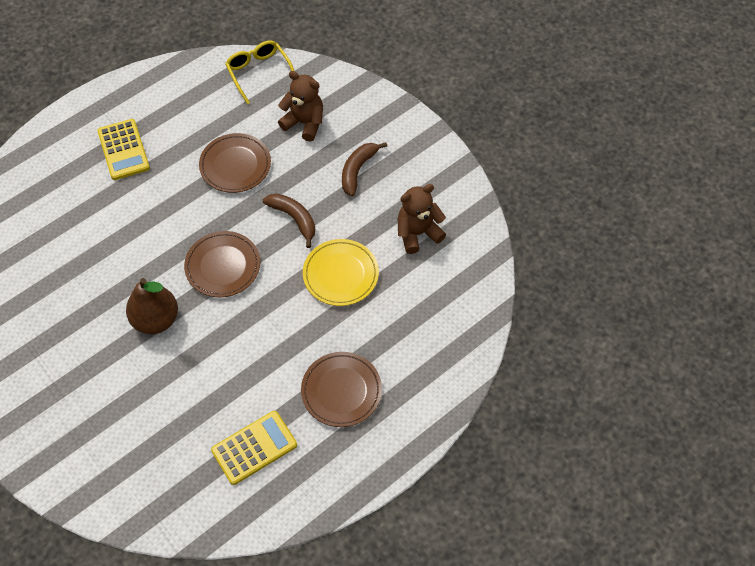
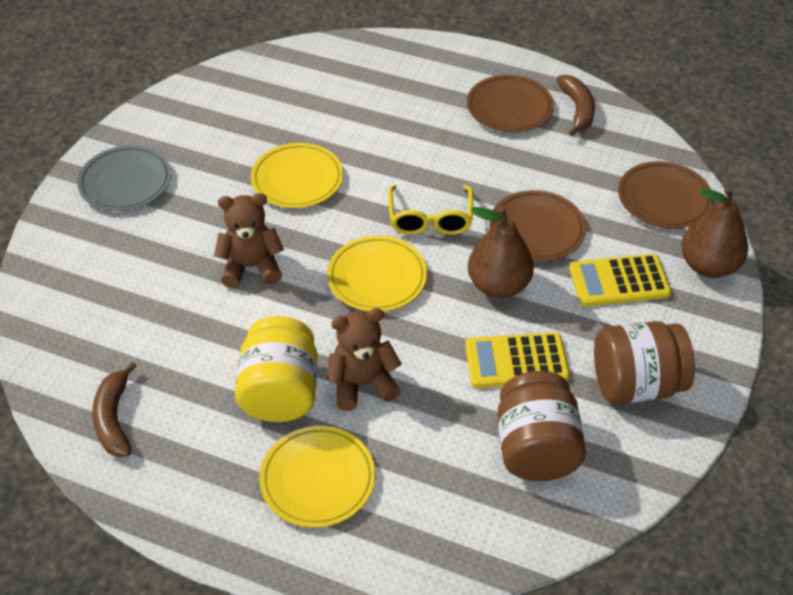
brown jar: none = 0 -> [497,371,586,481] [594,321,695,404] = 2
brown pear: [126,278,178,334] = 1 -> [468,206,534,298] [681,187,748,278] = 2
grey plate: none = 0 -> [77,145,171,211] = 1
yellow jar: none = 0 -> [235,316,318,422] = 1
yellow plate: [303,239,379,306] = 1 -> [251,143,343,208] [259,426,375,527] [327,236,427,312] = 3

